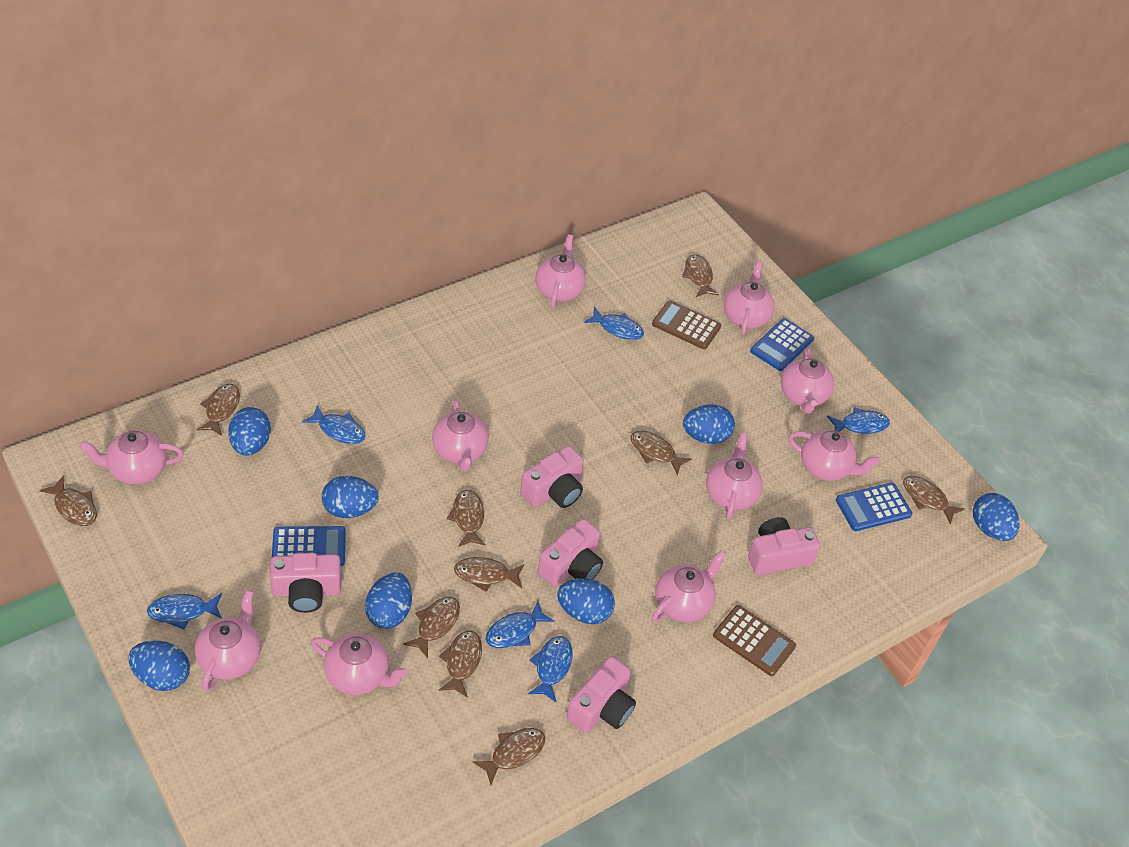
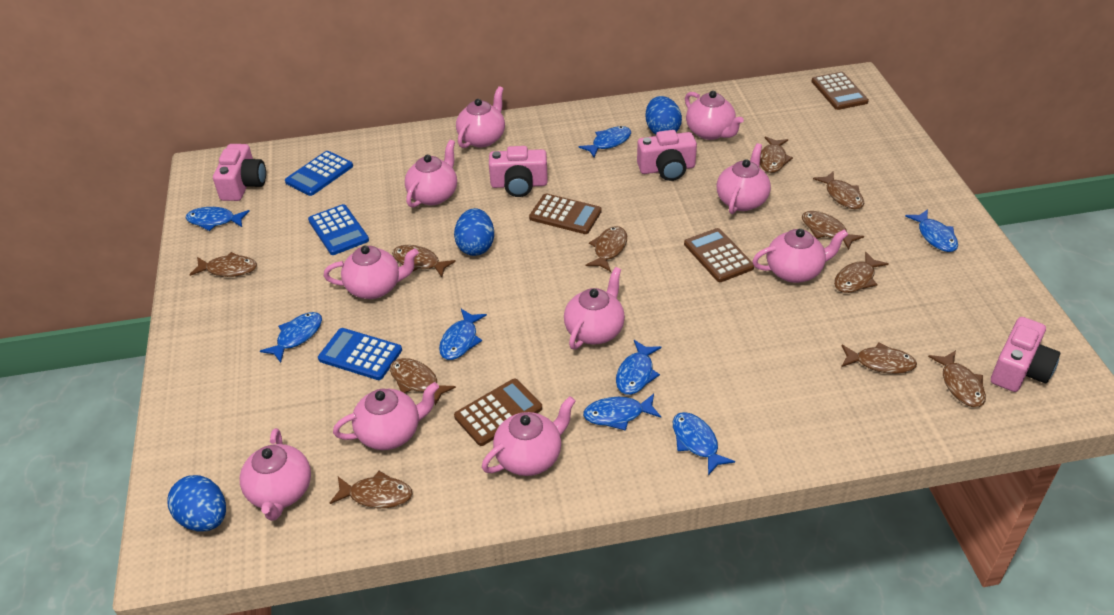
blue egg: [129,641,190,691] [228,407,271,456] [322,476,379,518] [365,573,412,629] [557,578,615,624] [683,404,735,444] [973,493,1019,541] = 7 -> [167,475,226,532] [454,208,494,256] [645,96,682,134] = 3
blue fish: [147,593,222,629] [302,405,366,444] [486,601,554,648] [528,636,573,703] [584,307,644,340] [827,407,890,434] = 6 -> [186,207,250,231] [260,312,322,363] [439,309,487,360] [579,126,631,157] [583,394,661,431] [616,340,662,395] [672,412,735,475] [905,209,958,252] = 8
brown calculator: [652,300,721,349] [713,605,796,676] = 2 -> [454,379,542,446] [529,193,602,234] [684,228,754,282] [811,72,869,110] = 4
brown fish: [39,475,97,526] [196,384,240,436] [403,597,460,658] [438,631,482,698] [447,490,486,547] [454,557,525,592] [473,728,545,785] [631,430,692,475] [682,254,719,297] [903,476,965,524] = 10 -> [189,252,257,277] [330,471,413,508] [390,358,456,406] [392,245,456,277] [586,226,627,272] [760,136,793,173] [802,211,864,250] [813,171,864,209] [834,251,889,293] [841,343,917,374] [928,350,986,407] = 11
pink camera: [270,553,341,613] [520,446,584,508] [538,519,603,587] [566,656,636,733] [748,517,820,575] = 5 -> [213,144,266,201] [489,146,548,197] [637,130,697,181] [991,317,1060,392] = 4

